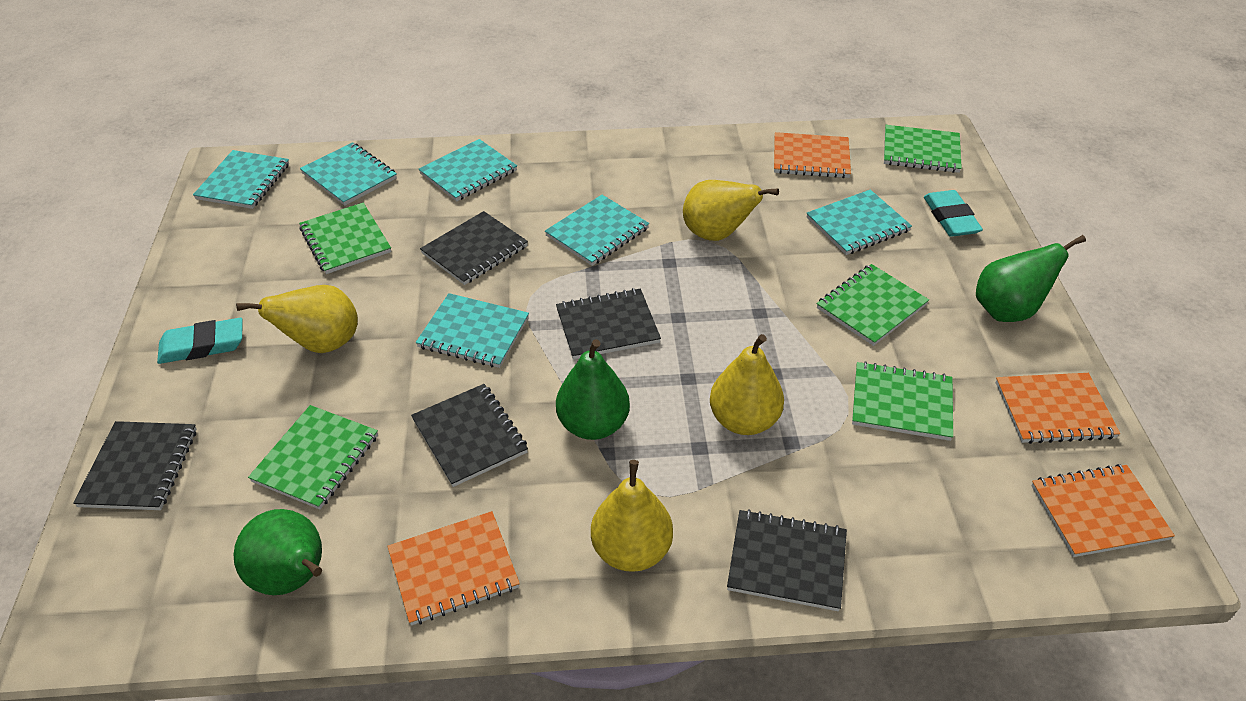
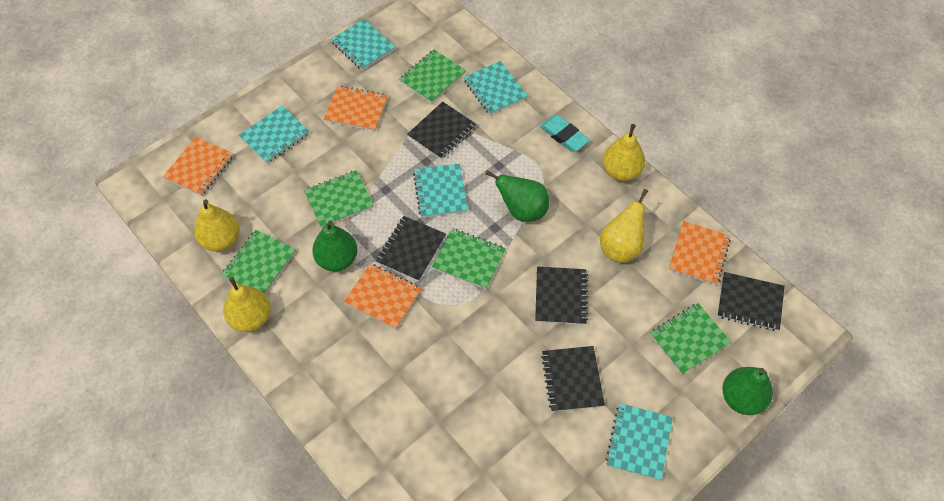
turquoise eraser: [157,318,242,364] [924,190,983,237] = 2 -> [540,115,590,152] = 1
turquoise notebook: [193,150,289,209] [300,142,397,206] [416,293,529,368] [419,139,517,201] [545,195,649,266] [807,190,912,255] = 6 -> [239,106,310,163] [331,19,395,70] [413,164,468,218] [464,61,528,115] [606,403,673,480] = 5

